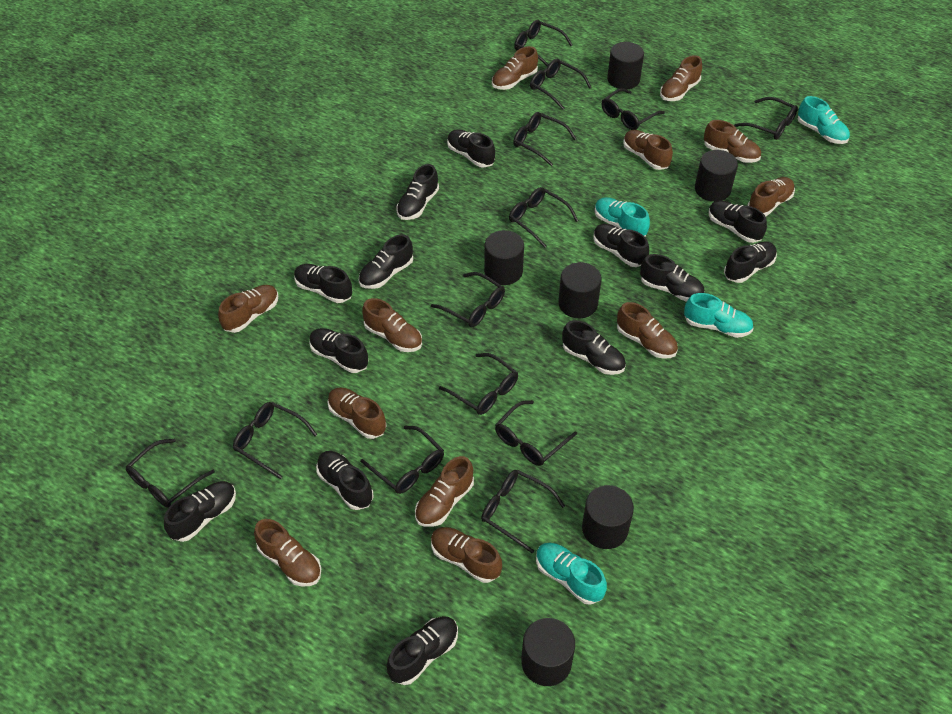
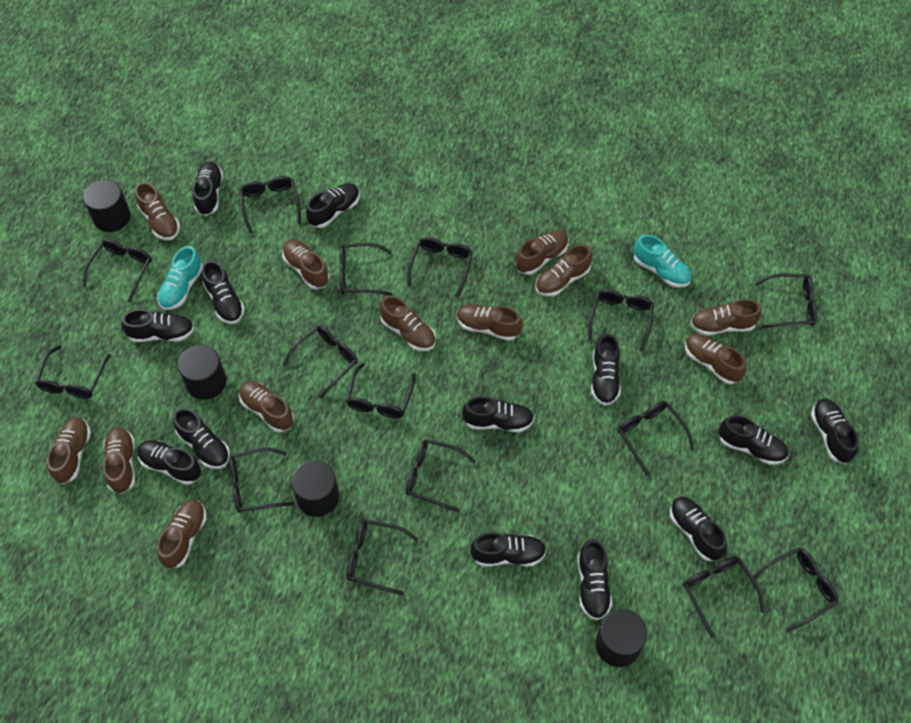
black cylinder: [484,230,524,285] [521,618,575,686] [558,262,601,318] [582,485,634,549] [607,42,644,89] [695,150,738,202] = 6 -> [83,179,131,232] [178,345,226,400] [291,461,339,517] [595,609,647,667] = 4
black glasses: [126,439,215,508] [233,402,317,479] [360,426,444,494] [431,272,505,327] [439,353,518,415] [481,470,565,553] [495,400,577,466] [509,187,578,248] [513,112,576,166] [514,20,573,67] [530,59,592,110] [602,88,665,130] [734,97,798,140] = 13 -> [35,345,111,399] [83,239,152,302] [229,448,295,513] [239,176,301,234] [283,325,358,399] [340,243,393,296] [346,363,416,418] [346,519,419,595] [406,439,476,513] [407,237,473,298] [588,289,654,352] [618,401,695,476] [683,557,765,638] [753,547,838,632] [755,273,817,329] = 15
turquoise shoe: [536,543,607,605] [595,197,650,237] [684,293,754,338] [798,96,850,144] = 4 -> [157,246,203,310] [634,235,691,287] = 2

